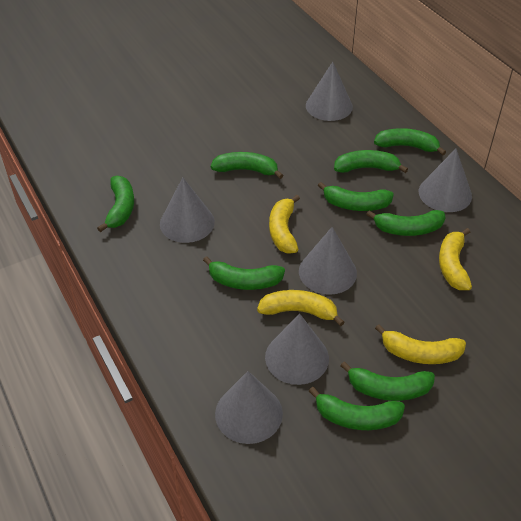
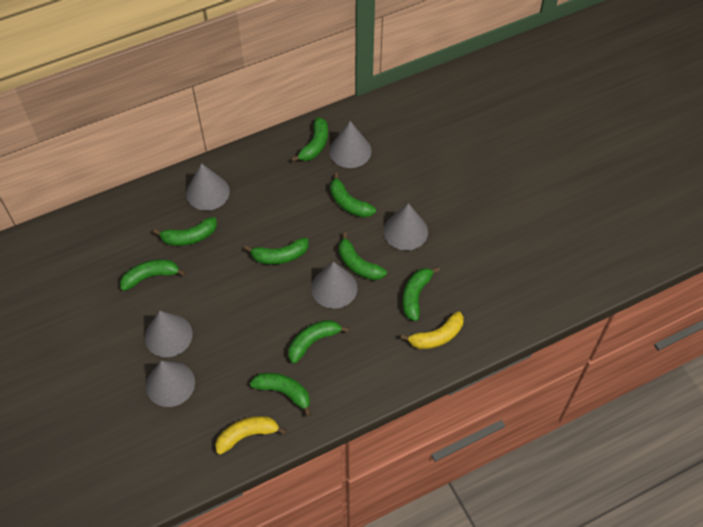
yellow banana: [257,290,344,326] [269,195,300,253] [375,324,466,364] [439,228,472,290] = 4 -> [215,416,287,455] [401,311,464,349] = 2

